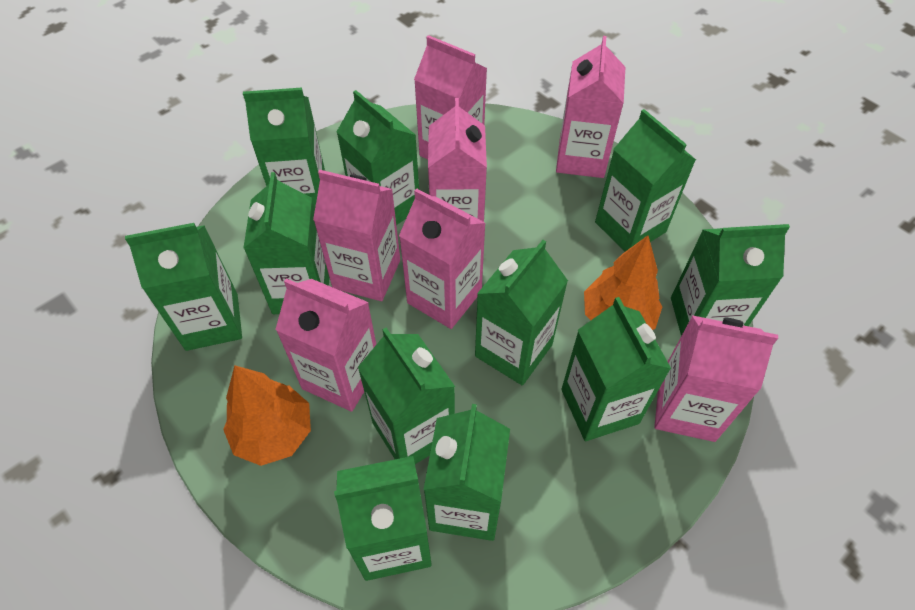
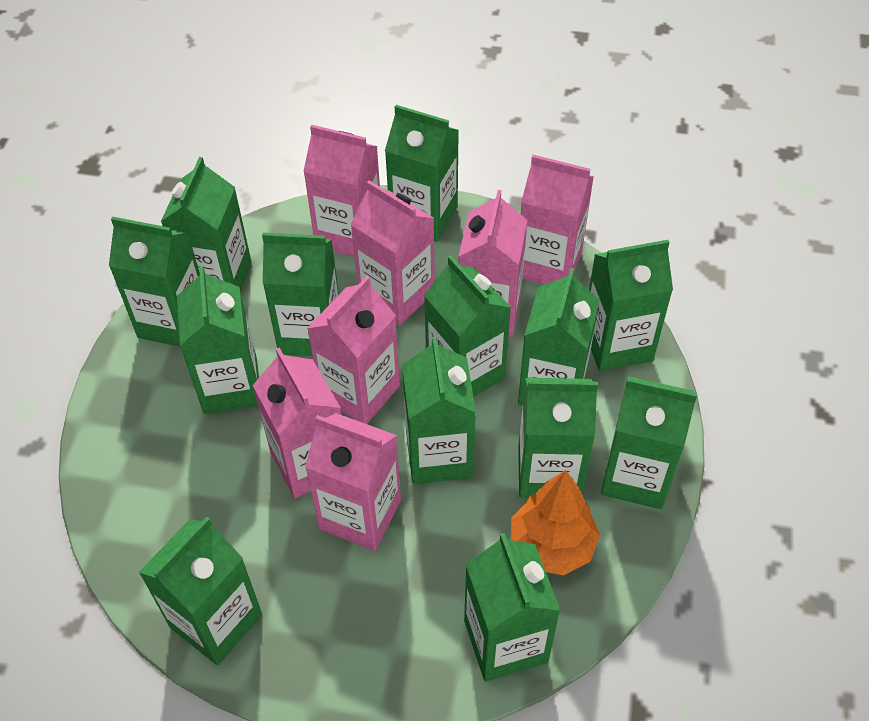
green carton: [125,223,242,351] [243,88,325,210] [244,172,330,314] [334,456,432,581] [337,90,419,225] [357,328,455,464] [424,404,510,541] [475,240,568,386] [561,297,671,441] [595,109,696,252] [671,224,790,336] = 11 -> [109,216,200,347] [138,516,262,665] [161,157,252,292] [177,266,259,414] [262,233,339,356] [385,105,459,242] [402,337,476,484] [424,255,511,397] [464,533,561,682] [518,268,600,406] [518,378,598,498] [589,240,673,371] [601,376,697,509] = 13
orange tree: [223,366,311,466] [584,235,662,330] = 2 -> [511,470,600,575] = 1

